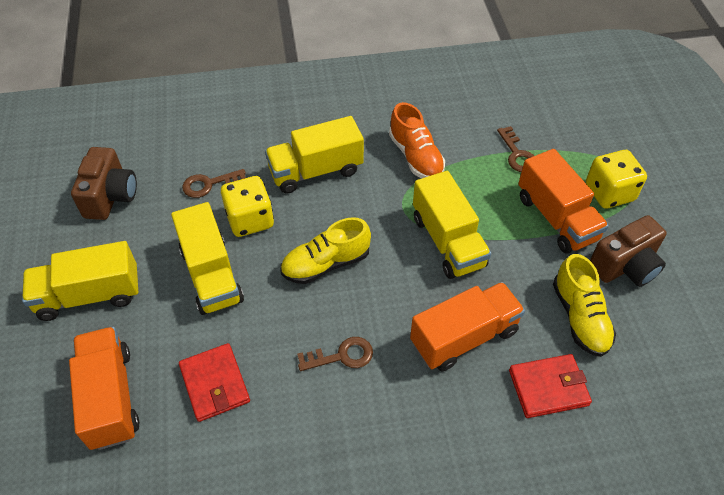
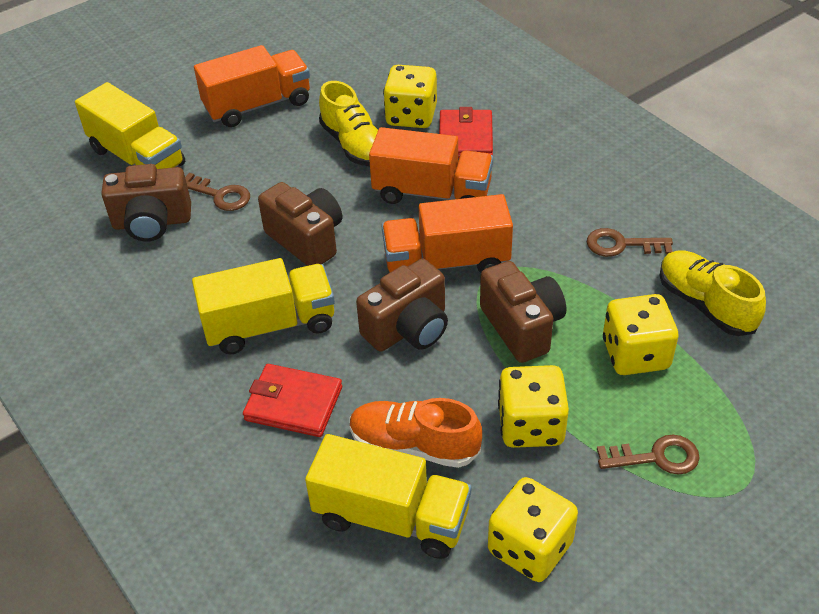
brown camera: [71,147,137,220] [590,215,667,287] = 2 -> [101,164,191,241] [258,182,342,266] [356,259,448,352] [480,261,566,363] = 4
yellow dice: [221,176,274,237] [586,150,647,209] = 2 -> [383,65,437,128] [488,477,578,582] [498,365,569,448] [603,294,678,375] = 4
yellow truck: [22,241,139,321] [171,202,244,315] [265,116,364,194] [413,171,491,279] = 4 -> [75,82,185,169] [192,258,335,354] [305,434,471,559] = 3

